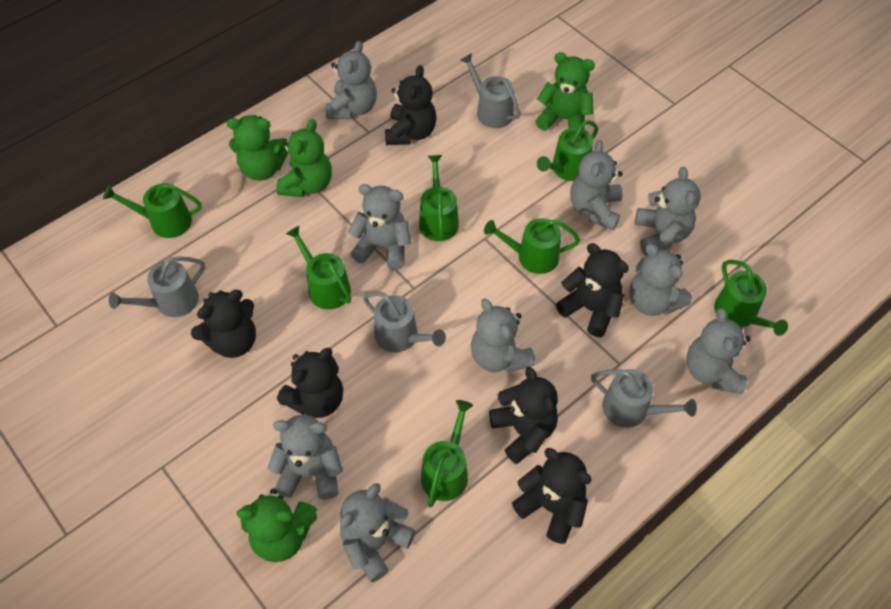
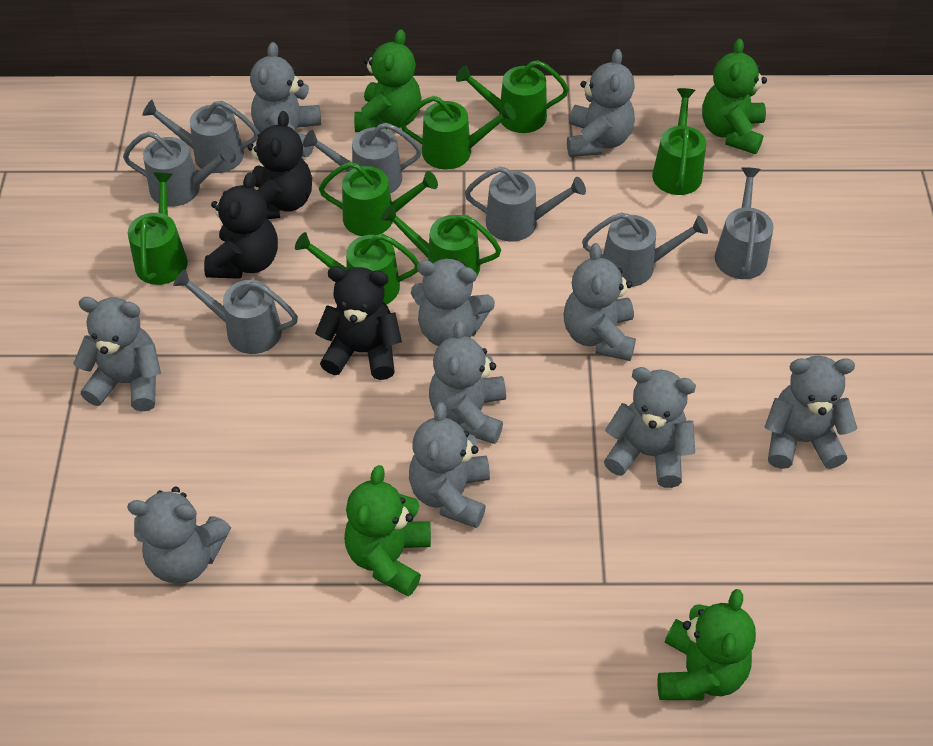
black teddy bear: [191,290,256,358] [277,348,343,418] [385,65,437,145] [489,367,558,464] [512,448,592,544] [556,243,629,337] = 6 -> [204,172,278,279] [248,111,312,219] [315,266,402,380] = 3
grey teddy bear: [268,415,343,499] [326,41,377,119] [340,483,416,582] [348,184,411,270] [471,299,536,373] [570,140,623,230] [629,244,692,316] [635,167,701,256] [686,308,751,394] = 9 -> [73,297,161,412] [127,487,231,584] [250,42,321,157] [409,402,490,528] [411,258,495,346] [429,321,506,444] [563,243,636,361] [567,49,635,157] [604,367,696,488] [764,356,857,469] = 10
grey watering can: [109,256,205,317] [363,291,446,353] [461,53,521,128] [591,369,697,428] = 4 -> [123,131,236,207] [142,100,259,173] [173,269,298,354] [303,123,422,194] [465,166,586,242] [582,213,708,287] [715,167,773,279] = 7

